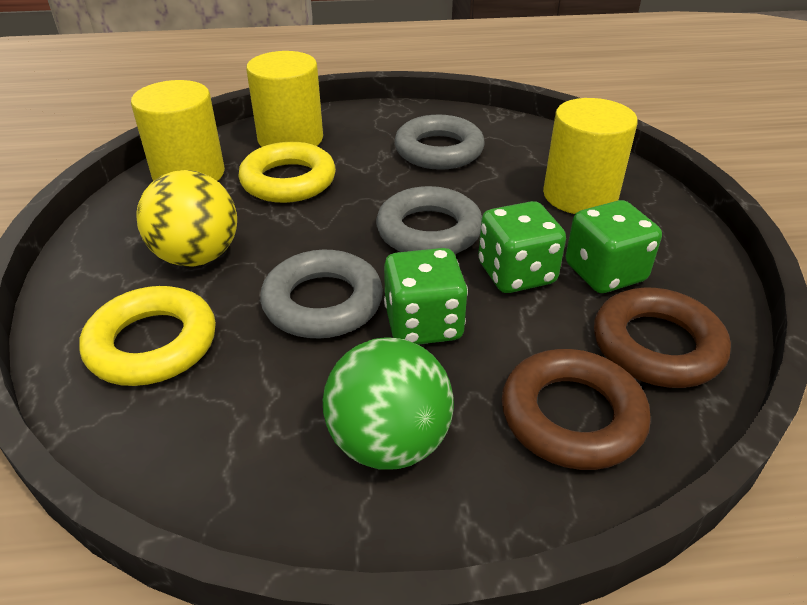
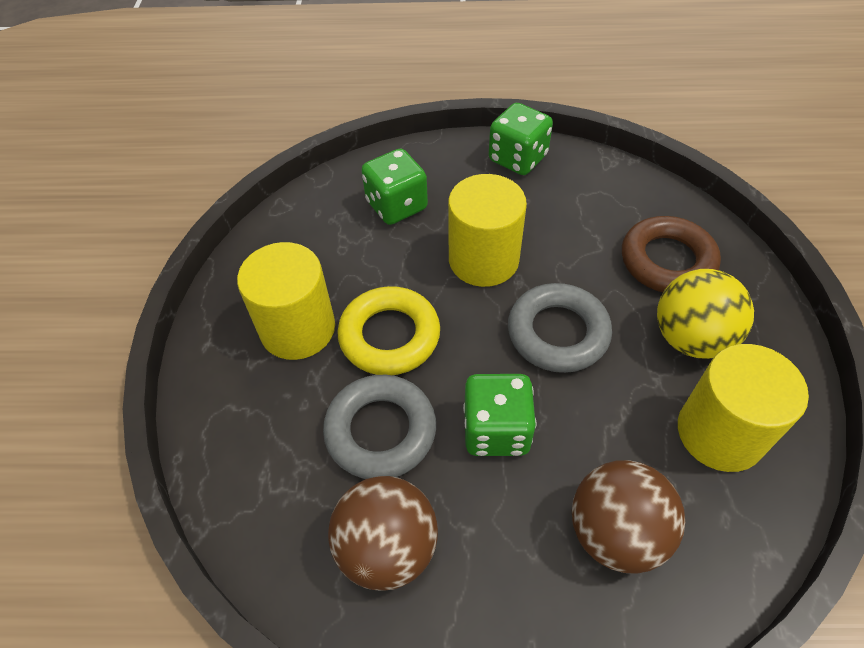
brown ball: none = 0 -> [328,476,438,591] [572,460,685,574] = 2
brown ring: [502,349,651,470] [594,288,731,388] = 2 -> [622,216,721,292] = 1
green ball: [323,337,454,469] = 1 -> none = 0
grey ring: [260,250,383,339] [376,186,482,254] [394,115,485,170] = 3 -> [323,375,436,479] [508,283,612,373] = 2
yellow ring: [79,286,216,386] [238,142,336,203] = 2 -> [337,286,440,375] = 1

